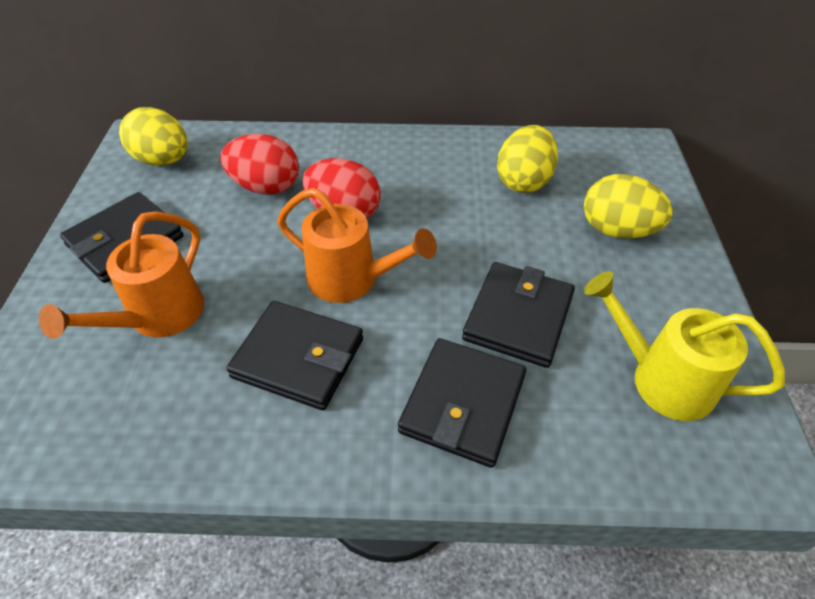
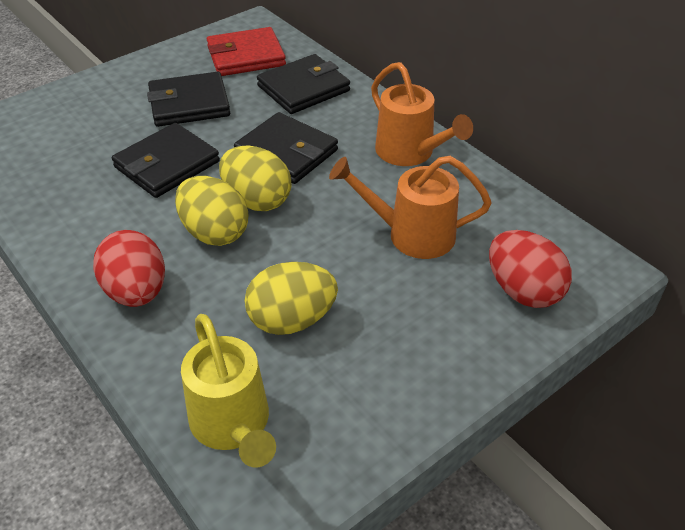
red wallet: none = 0 -> [207,27,286,76] = 1

